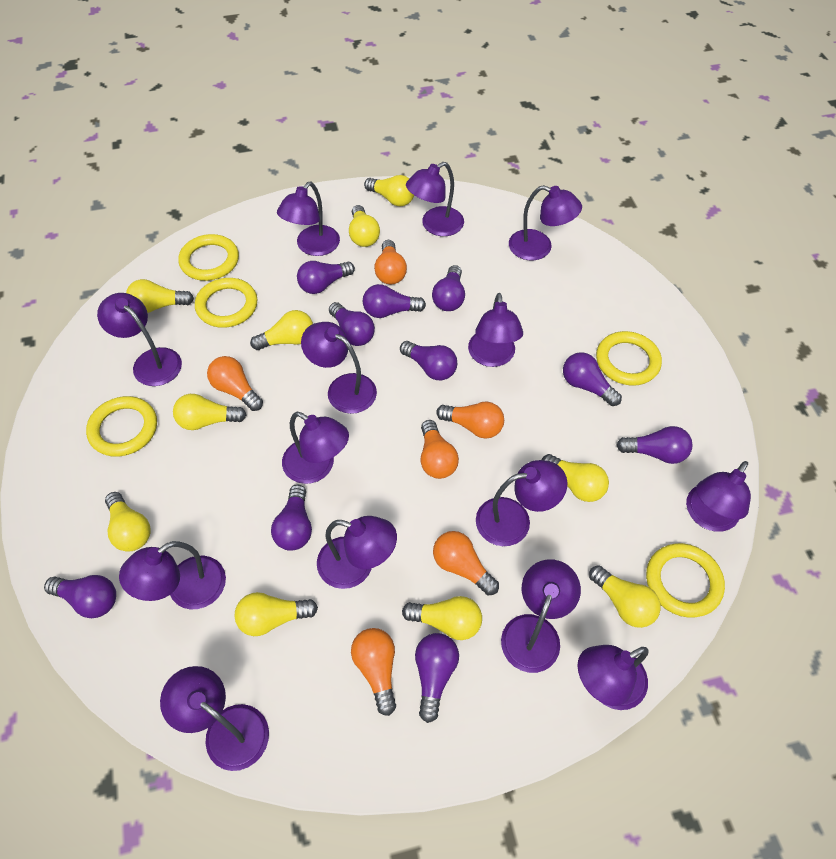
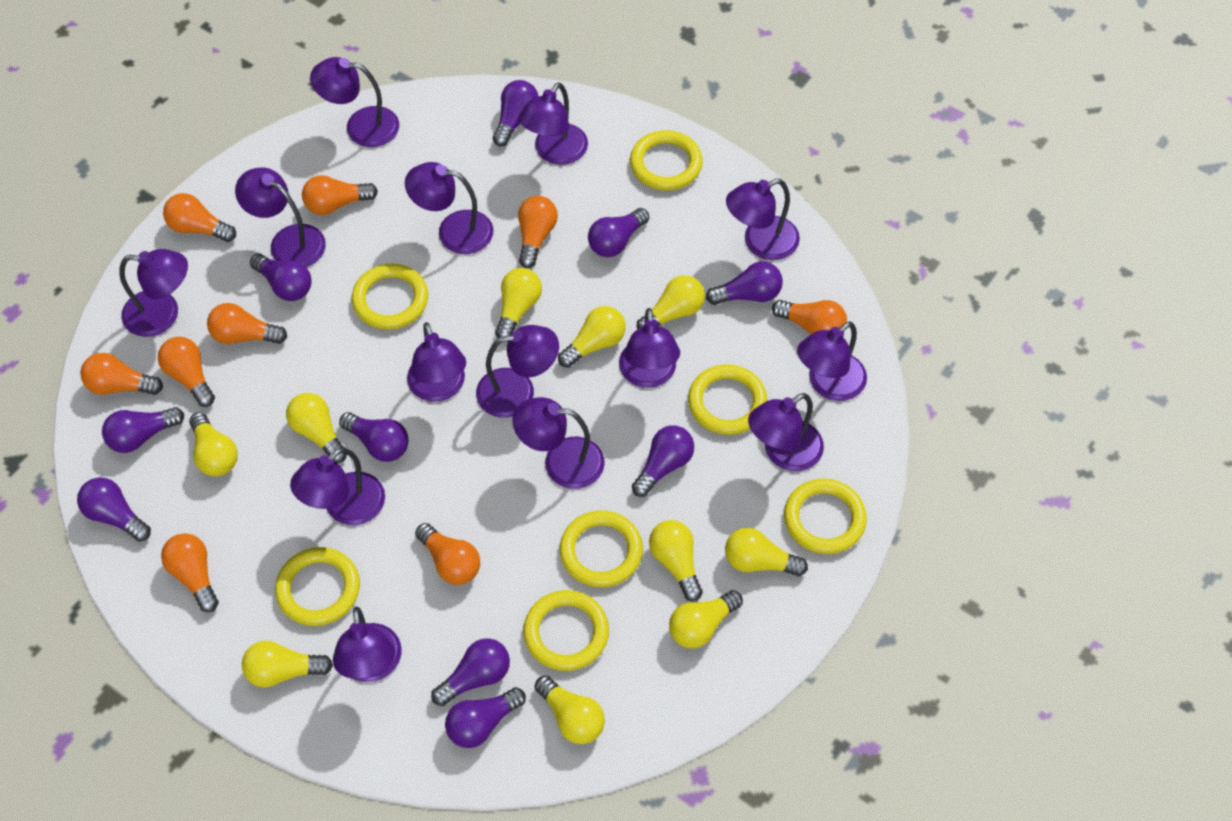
orange light bulb: [207,356,263,411] [351,628,396,716] [374,240,407,284] [421,420,459,479] [433,531,499,595] [436,402,504,439] = 6 -> [80,353,163,395] [158,337,215,407] [161,533,219,612] [163,193,236,242] [207,303,287,344] [302,175,378,215] [415,523,480,585] [518,196,558,268] [772,300,847,334] = 9
yellow ring: [86,396,157,457] [179,234,239,281] [195,278,257,328] [596,331,662,386] [646,543,725,617] = 5 -> [275,547,360,626] [352,264,428,330] [523,590,609,671] [560,510,643,587] [630,130,703,191] [688,364,767,435] [784,478,867,554] = 7

